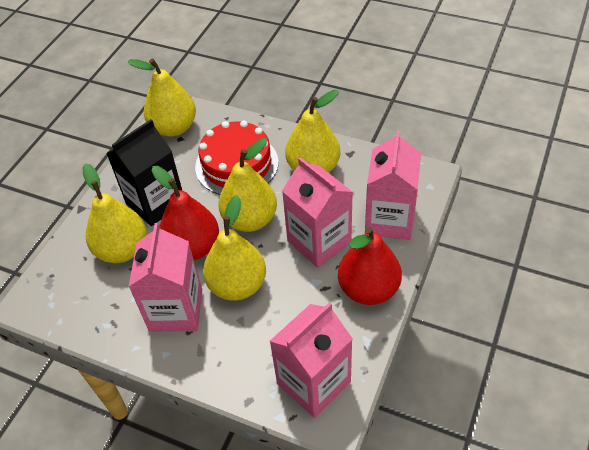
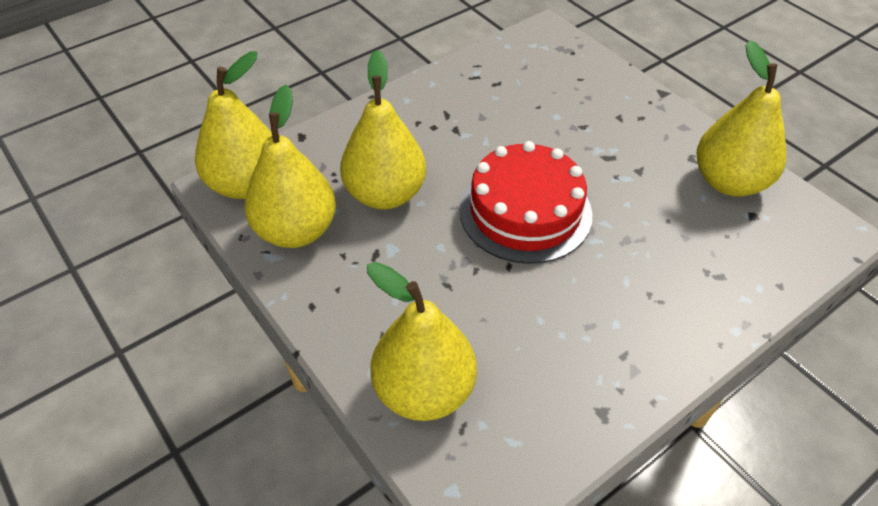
black carton: [106,119,182,226] = 1 -> none = 0
pink carton: [129,223,202,332] [270,302,353,418] [282,157,353,268] [365,130,421,240] = 4 -> none = 0
red pear: [152,166,219,260] [338,226,402,305] = 2 -> none = 0

